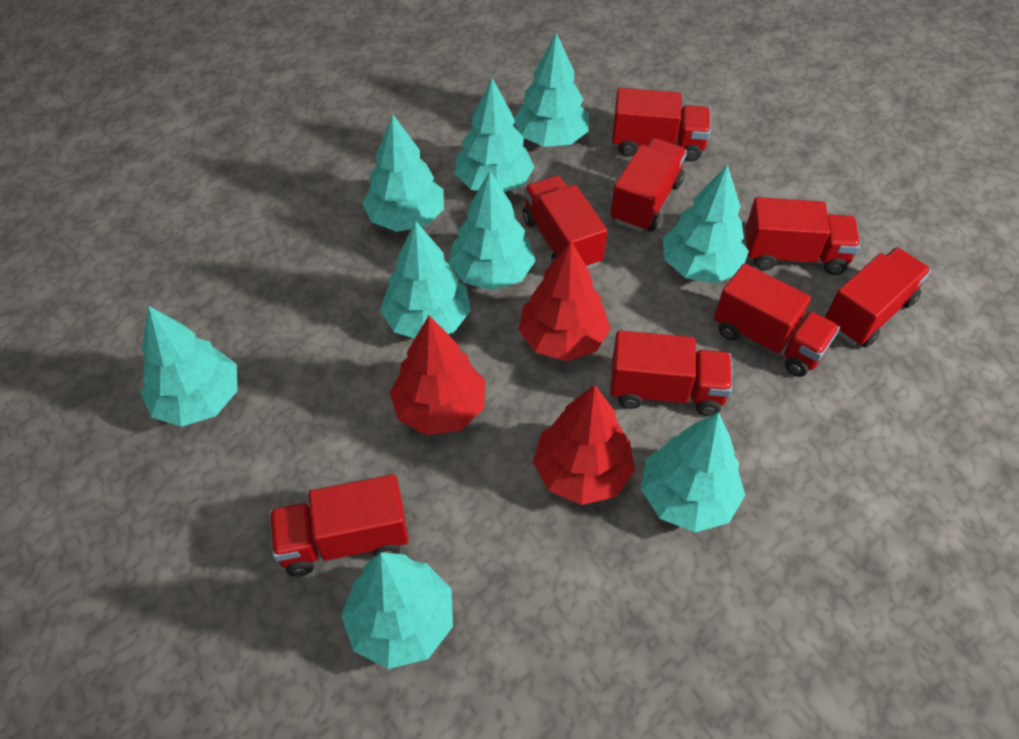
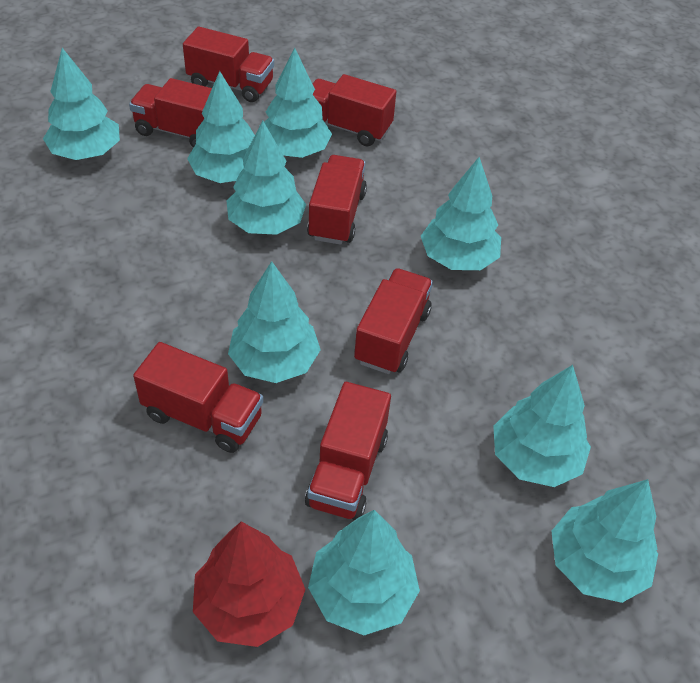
red tree: [390,315,485,435] [519,241,610,361] [533,385,635,505] = 3 -> [193,522,306,647] = 1
red truck: [269,474,409,577] [523,176,607,269] [610,138,687,232] [610,330,732,416] [612,88,711,162] [714,263,840,377] [745,197,860,275] [825,248,931,347] = 8 -> [129,78,212,148] [133,342,263,453] [183,27,274,102] [305,382,391,520] [307,155,367,245] [312,74,396,146] [354,268,433,374] = 7

